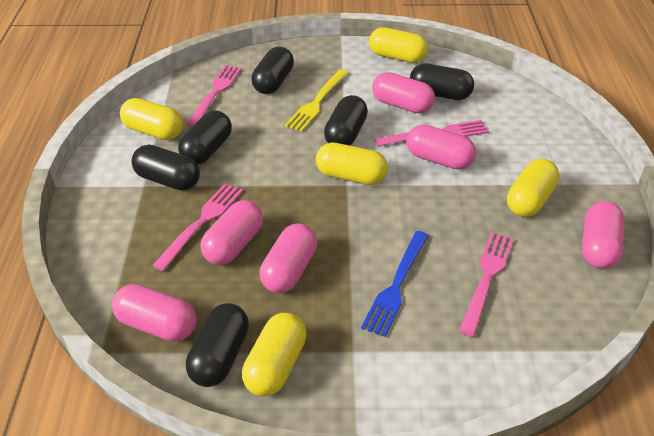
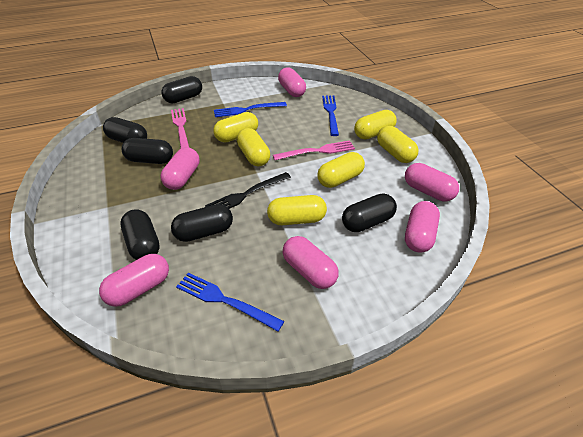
black fork: none = 0 -> [205,172,291,209] = 1
blue fork: [361,231,429,337] = 1 -> [176,273,284,331] [214,102,287,117] [322,96,339,136] = 3
pink fork: [152,183,243,271] [186,65,242,127] [375,120,489,147] [459,232,514,337] = 4 -> [171,108,189,148] [273,140,355,160] = 2
yellow capsule: [120,98,183,140] [242,313,307,397] [316,142,388,185] [369,27,428,63] [507,159,560,217] = 5 -> [213,112,258,143] [237,128,270,166] [267,195,327,225] [317,152,365,188] [354,110,397,139] [377,126,419,163] = 6
yellow fork: [285,69,349,132] = 1 -> none = 0

